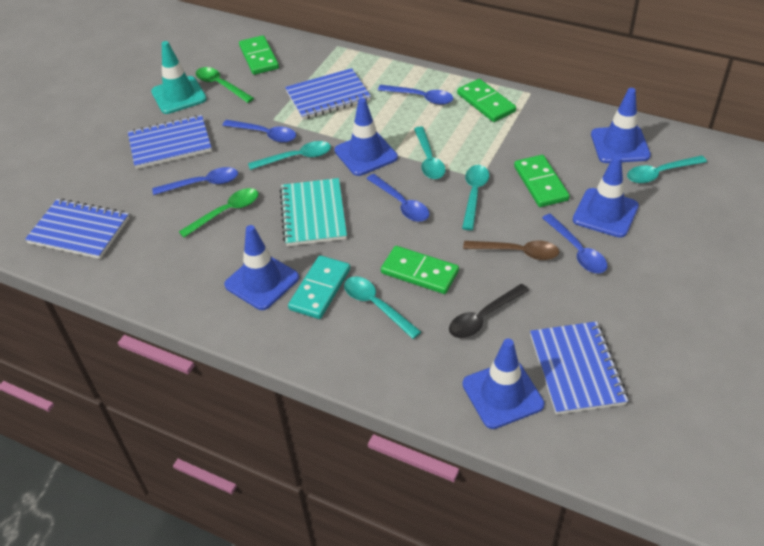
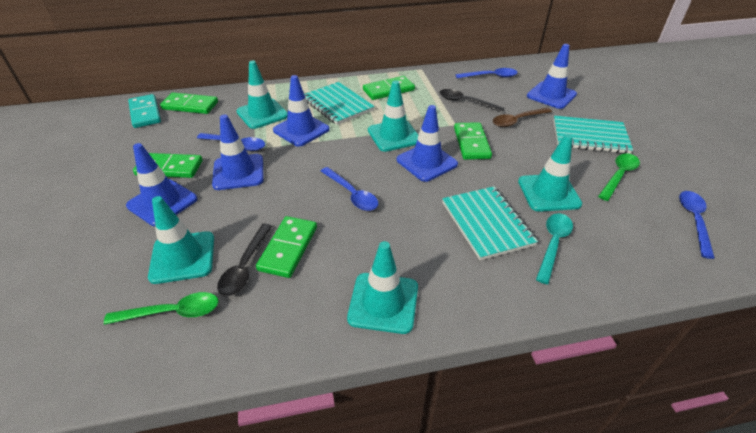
black spoon: [449,284,529,338] = 1 -> [217,224,272,296] [439,89,504,112] = 2
blue notebook: [25,198,129,259] [128,115,212,169] [285,68,371,120] [530,321,628,415] = 4 -> none = 0
blue spoon: [152,167,238,195] [222,120,296,143] [366,174,429,222] [378,85,453,105] [542,214,607,273] = 5 -> [197,133,265,151] [321,167,378,211] [456,68,518,78] [679,191,715,259] = 4
green domino: [239,35,279,75] [381,246,459,294] [457,79,516,122] [514,155,570,207] = 4 -> [133,153,203,178] [160,92,218,114] [256,216,317,278] [363,76,415,100] [454,122,492,160] = 5
turquoise notebook: [279,178,347,246] = 1 -> [304,82,374,125] [442,186,538,260] [554,116,633,154] = 3
turquoise spoon: [248,141,331,170] [344,276,421,339] [414,126,446,179] [462,165,489,230] [627,155,707,183] = 5 -> [536,213,573,284] = 1
turquoise traffic cone: [151,41,207,114] = 1 -> [148,196,214,284] [236,60,288,129] [347,241,418,334] [368,80,418,152] [518,134,582,212] = 5

